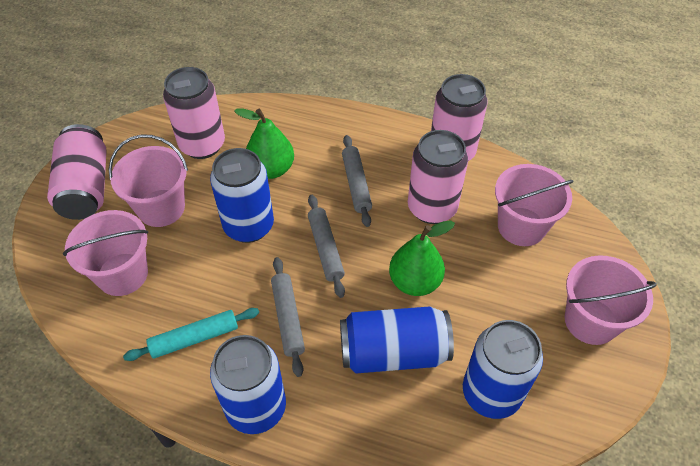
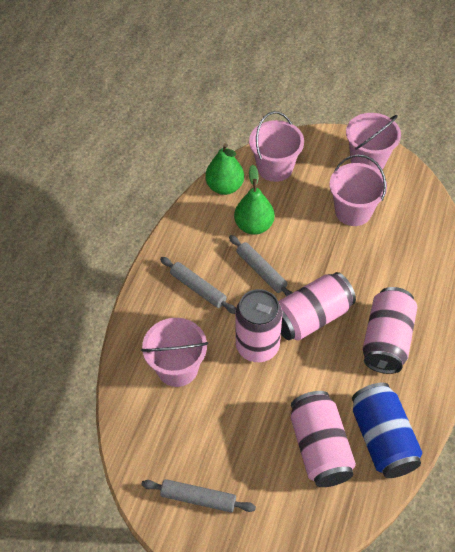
blue can: [210,148,274,243] [210,335,286,434] [340,306,454,373] [463,320,543,419] = 4 -> [352,383,422,478] = 1
turquoise rolling pin: [123,308,259,361] = 1 -> none = 0

